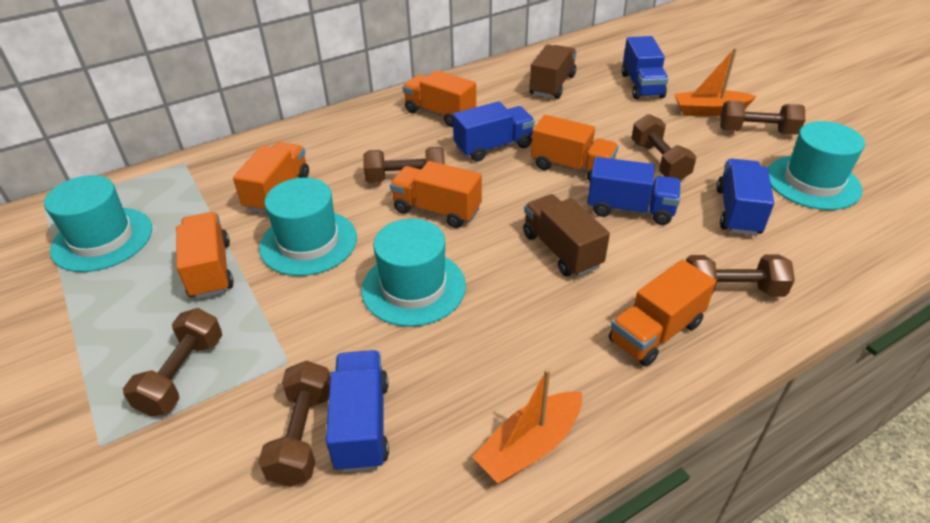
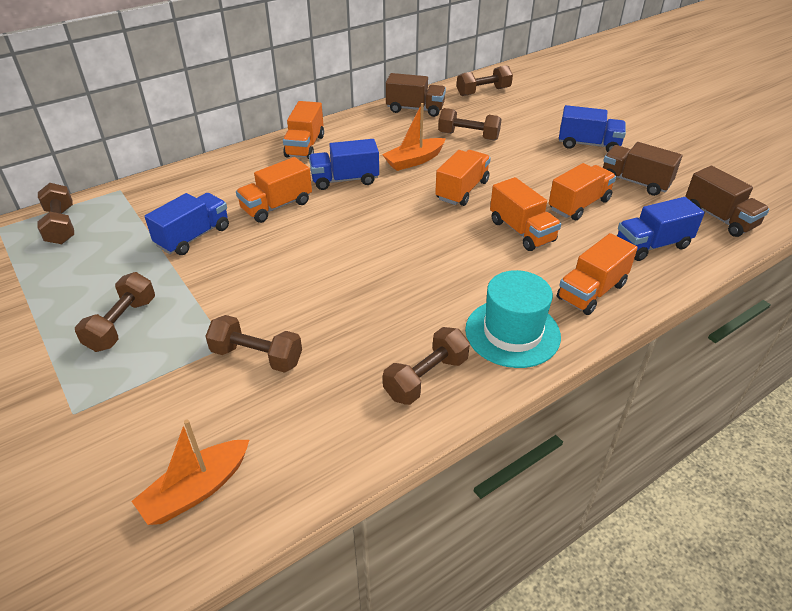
blue truck: [326,350,389,472] [453,101,535,162] [587,157,681,225] [622,36,668,99] [717,159,774,236] = 5 -> [145,193,229,255] [309,139,379,190] [559,105,626,152] [617,197,705,261] = 4
brown truck: [523,194,610,277] [530,44,577,99] = 2 -> [386,73,446,117] [603,142,682,196] [685,166,770,237] = 3
turquoise hat: [44,175,152,272] [259,178,357,276] [362,219,466,327] [768,121,865,210] = 4 -> [465,270,561,368] = 1

